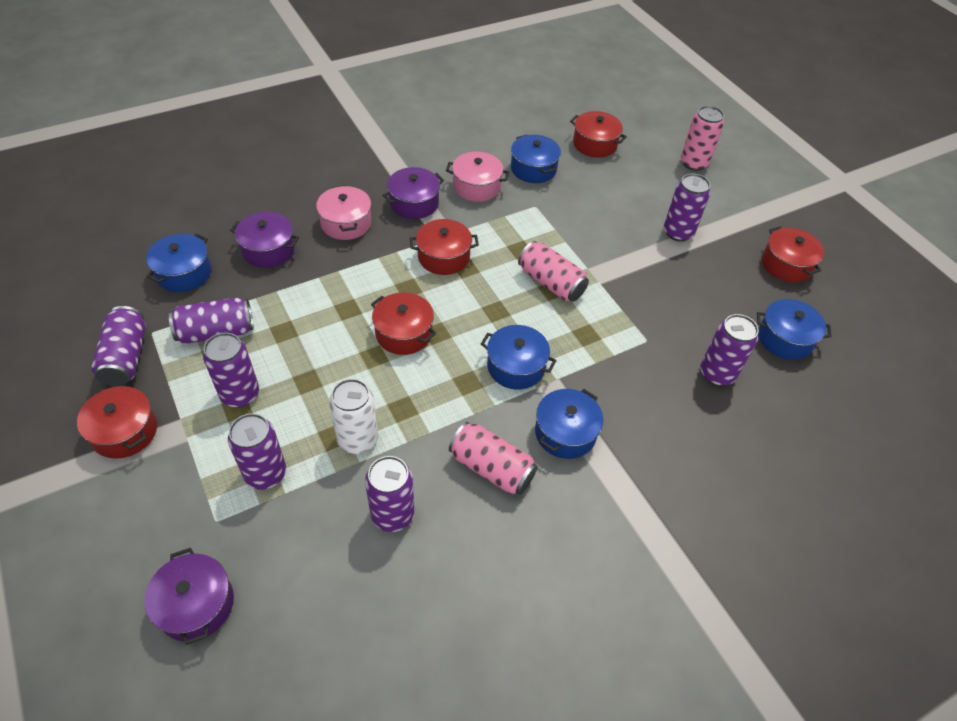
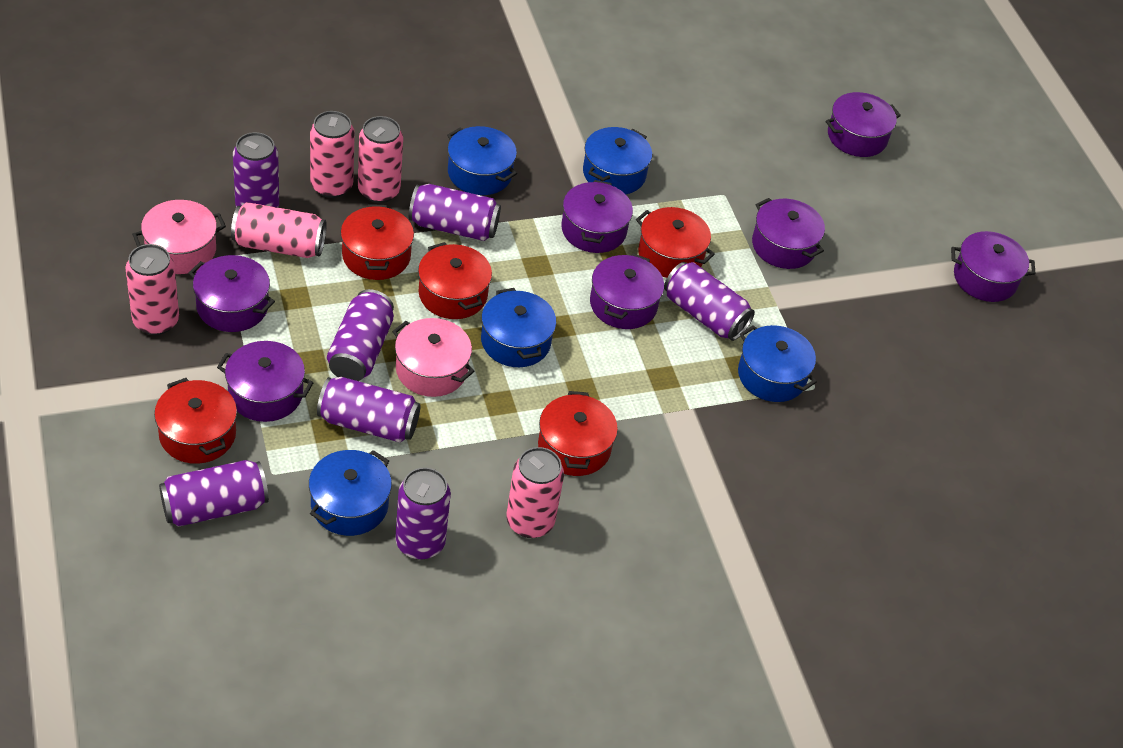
pink can: [449,422,537,495] [518,241,589,302] [681,106,724,171] = 3 -> [126,244,179,335] [231,202,326,258] [310,111,355,198] [358,116,403,203] [506,447,564,538] = 5
purple pot: [144,548,234,645] [230,211,299,268] [383,167,444,219] = 3 -> [189,255,275,332] [217,341,313,422] [561,180,633,253] [590,253,664,329] [752,198,825,269] [825,92,901,157] [951,231,1036,302] = 7
white can: [329,379,378,454] = 1 -> none = 0

